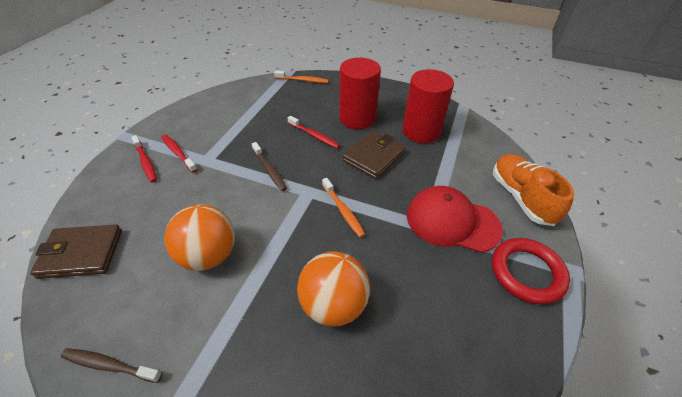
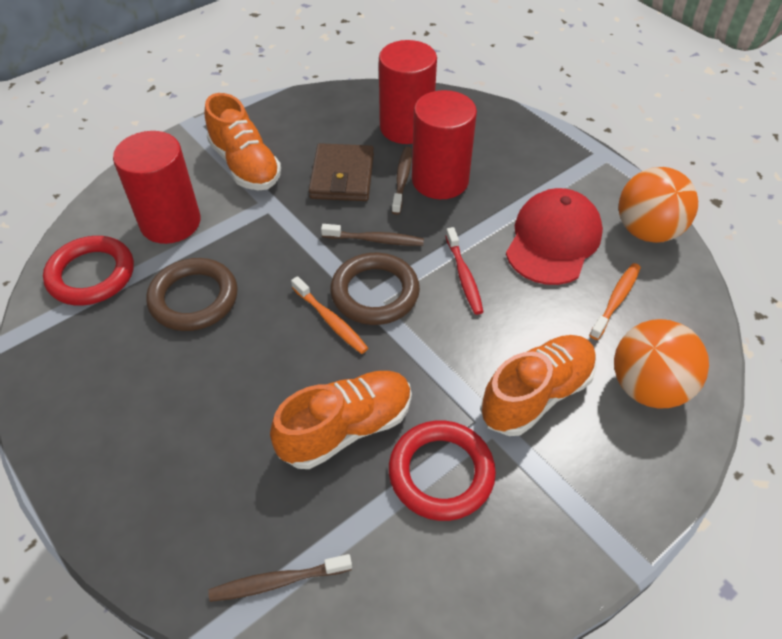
brown ring: none = 0 -> [146,258,238,331] [330,253,420,325] = 2
brown toothbrush: [61,348,162,383] [252,142,287,191] = 2 -> [208,554,352,602] [321,224,424,246] [392,147,412,215] = 3
brown wallet: [30,224,122,279] [343,130,406,179] = 2 -> [309,143,374,201] = 1
orange shoe: [493,154,574,226] = 1 -> [205,93,281,190] [270,371,412,469] [480,335,597,436] = 3
red cylinder: [339,58,381,129] [403,69,454,143] = 2 -> [113,131,201,244] [379,40,437,144] [412,90,477,199] = 3
red ring: [492,238,570,304] = 1 -> [43,236,134,306] [389,420,496,521] = 2
red toothbrush: [131,135,157,182] [161,135,197,173] [288,116,340,148] = 3 -> [446,227,483,315] = 1

